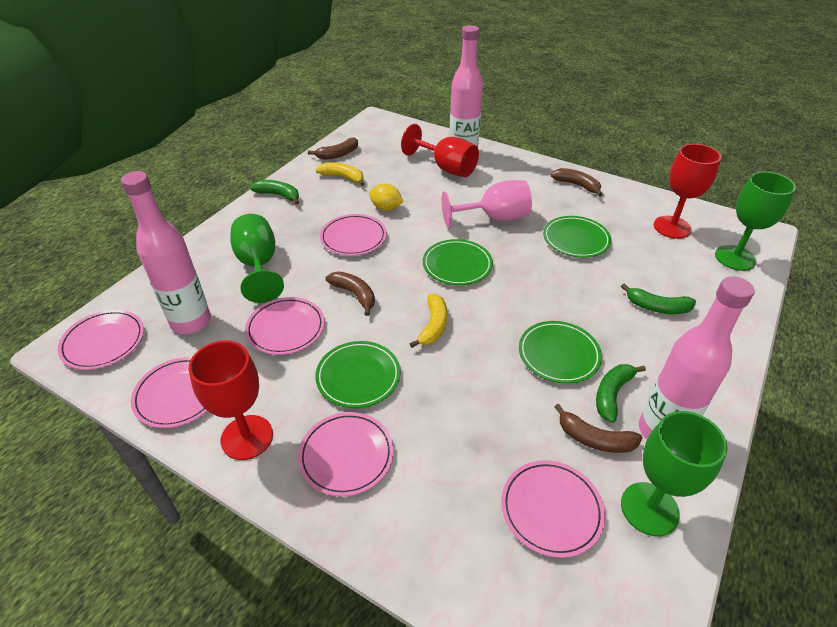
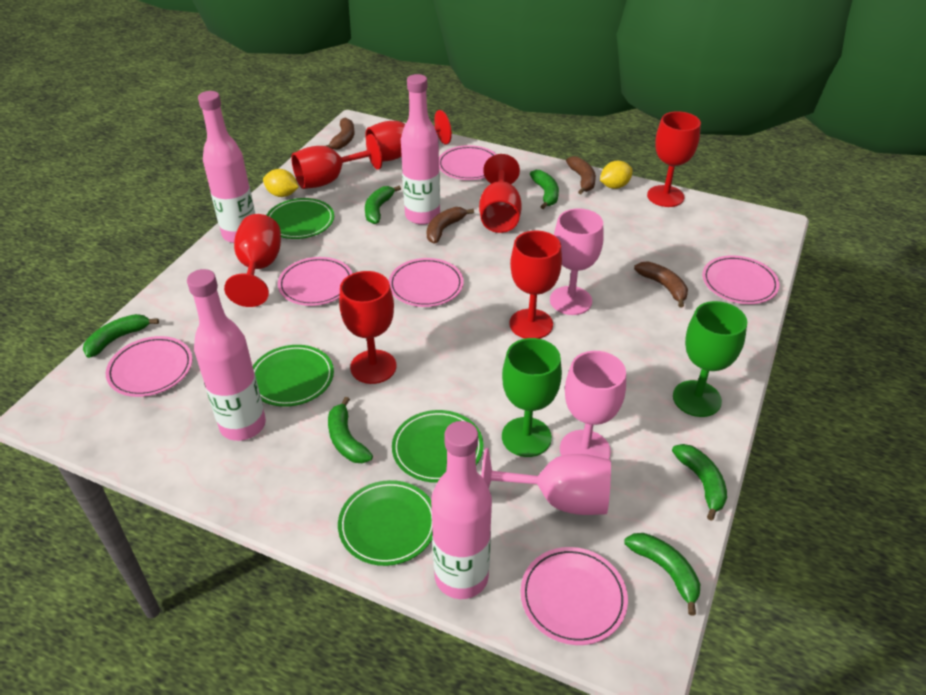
green banana: [250,180,299,205] [596,364,646,423] [621,284,696,314] = 3 -> [83,314,159,358] [328,397,373,463] [365,186,401,224] [530,170,559,209] [624,533,700,616] [672,444,727,521] = 6
green goblet: [230,214,284,303] [621,411,728,536] [715,172,796,271] = 3 -> [502,338,562,457] [673,301,747,417] = 2
pink bottle: [121,171,211,334] [449,25,483,147] [639,276,755,440] = 3 -> [187,269,266,441] [198,91,255,243] [401,74,440,225] [431,421,492,599] = 4
pink goblet: [442,180,532,228] = 1 -> [481,448,611,515] [550,208,604,315] [560,351,626,459] = 3
red goblet: [189,341,273,460] [401,124,479,177] [654,144,721,239] = 3 -> [224,214,281,307] [291,134,382,189] [339,271,396,384] [365,110,452,162] [479,154,522,233] [509,231,562,339] [647,111,701,207] = 7
yellow banana: [316,162,364,186] [410,294,447,348] = 2 -> none = 0
yellow lemon: [369,183,403,211] = 1 -> [263,169,299,197] [600,161,633,189] = 2

